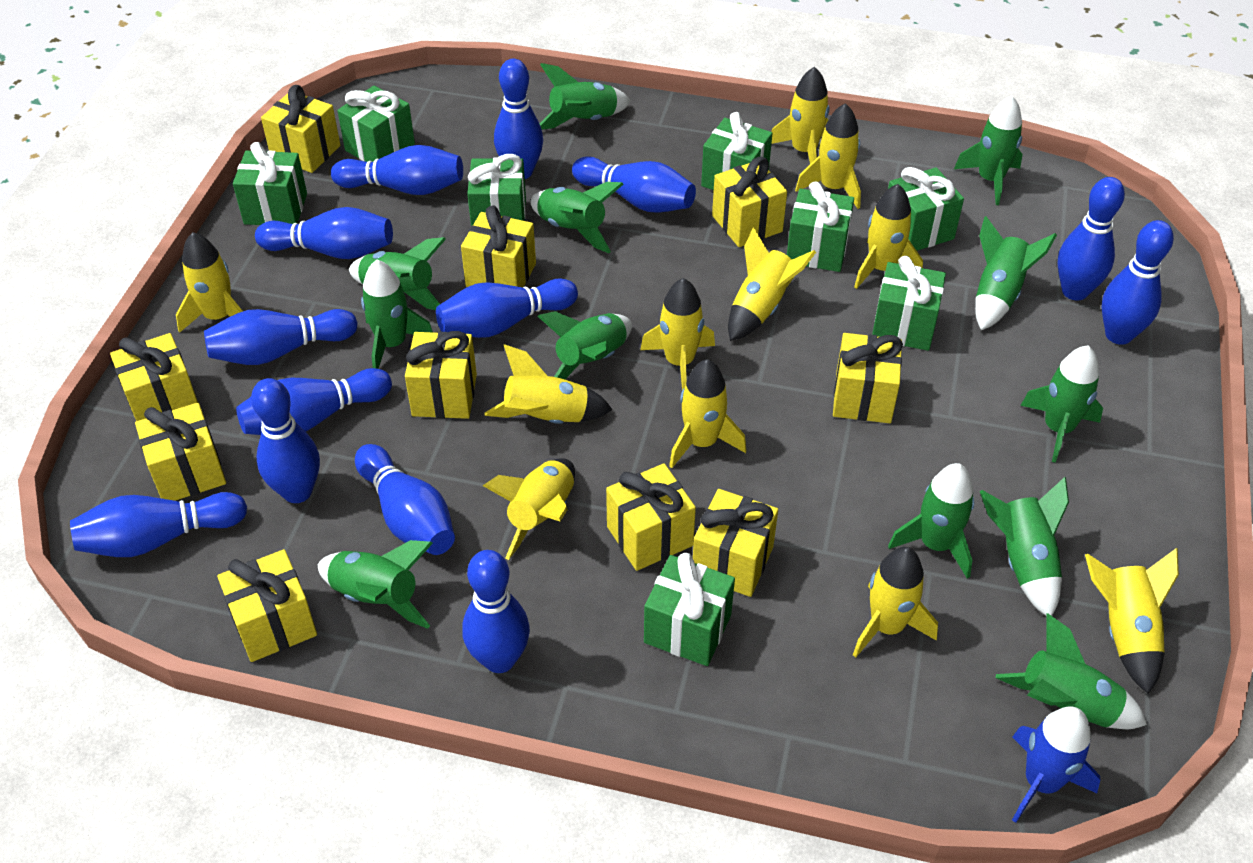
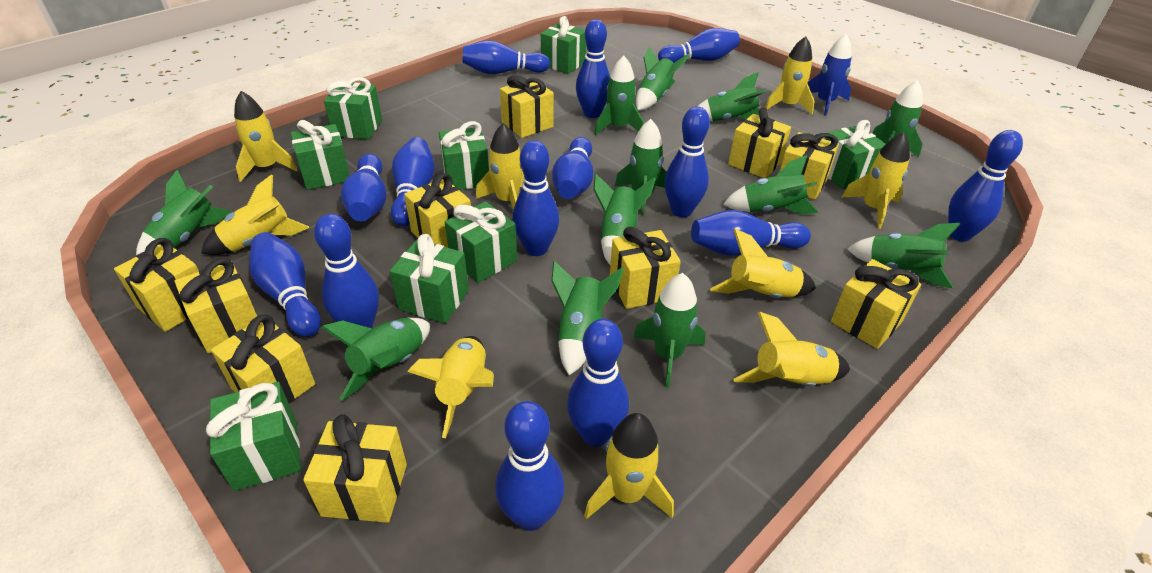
blue bowling pin: [70,492,247,557] [204,309,358,365] [236,368,392,435] [251,378,320,503] [255,207,393,259] [331,145,463,195] [355,444,455,555] [436,279,578,338] [462,550,530,673] [494,59,543,179] [572,156,696,213] [1057,177,1125,301] [1102,220,1174,345] = 13 -> [249,232,321,337] [314,213,379,328] [341,154,386,222] [391,137,435,226] [462,40,550,74] [495,401,565,531] [512,140,559,256] [552,137,593,199] [567,319,629,447] [576,19,610,118] [658,28,740,63] [665,106,710,217] [691,210,811,256] [948,130,1023,242] = 14
yellow rocket: [176,232,243,333] [483,458,575,560] [484,344,613,424] [640,278,715,390] [669,359,746,468] [728,227,816,341] [771,67,830,164] [795,103,861,209] [853,547,938,658] [854,184,923,289] [1085,548,1179,694] = 11 -> [201,174,309,255] [234,91,298,182] [407,336,494,438] [476,123,524,209] [584,413,674,519] [710,229,816,298] [733,312,850,386] [765,36,815,115] [842,132,910,229] = 9

